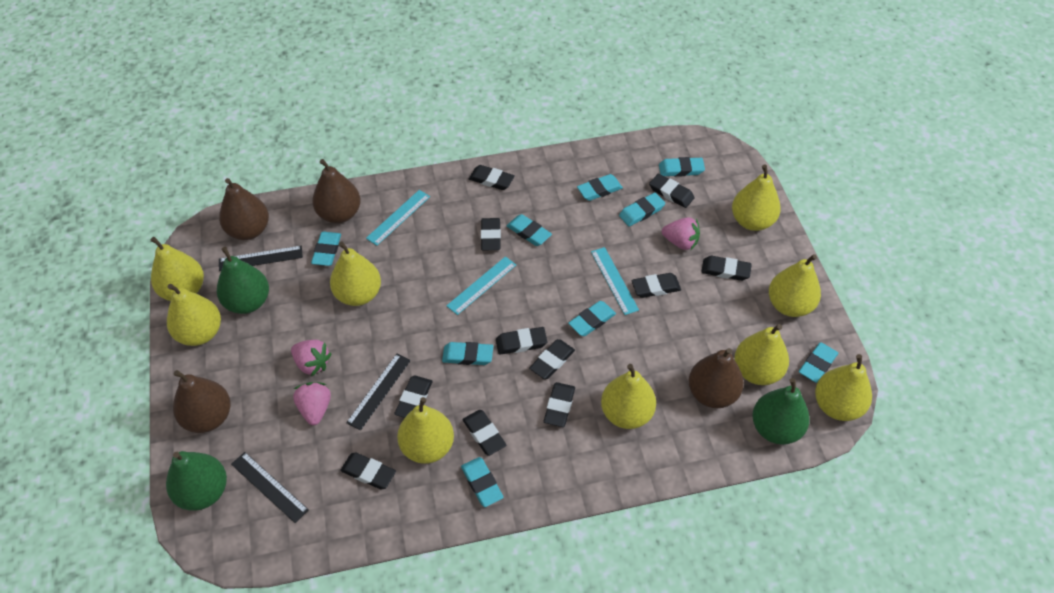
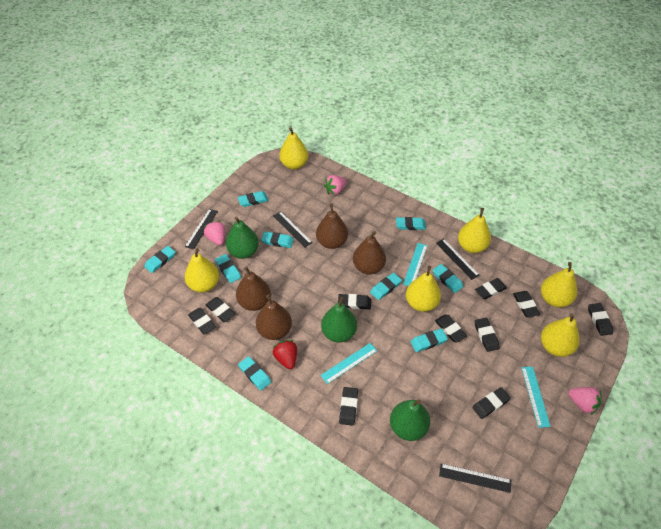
black eraser: [340,452,396,489] [394,375,432,418] [463,410,506,456] [469,165,515,190] [481,218,501,250] [496,327,548,355] [529,339,575,379] [544,382,575,427] [632,273,681,298] [649,174,695,208] [701,256,752,281] = 11 -> [188,308,216,334] [206,297,235,322] [338,294,371,309] [339,387,358,426] [435,315,467,343] [472,387,511,419] [475,278,507,300] [475,318,500,352] [513,291,540,318] [588,303,613,336] = 10
black ruler: [219,246,303,271] [231,452,309,523] [346,354,411,430] = 3 -> [185,209,218,250] [273,211,313,248] [436,239,480,280] [439,463,511,493] = 4
red strawberry: none = 0 -> [273,340,297,369] = 1
yellow pear: [151,237,204,301] [167,284,221,346] [330,241,381,306] [397,397,454,464] [601,364,656,429] [732,164,781,231] [734,324,789,385] [769,254,821,317] [815,354,872,421] = 9 -> [185,248,219,293] [279,127,308,170] [406,266,441,312] [458,208,491,253] [541,262,577,307] [541,313,580,357] = 6

